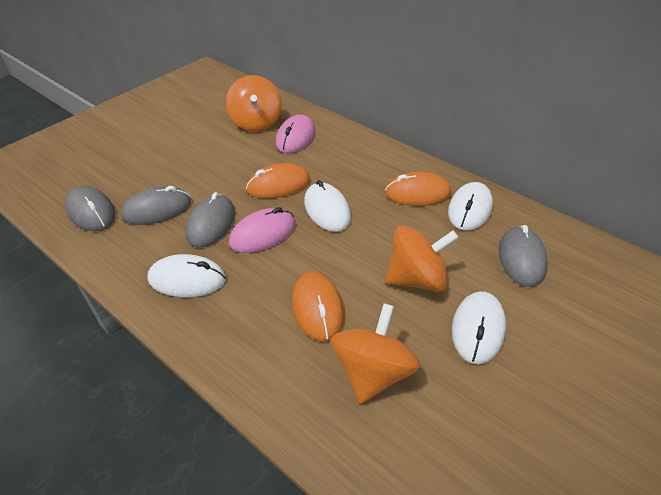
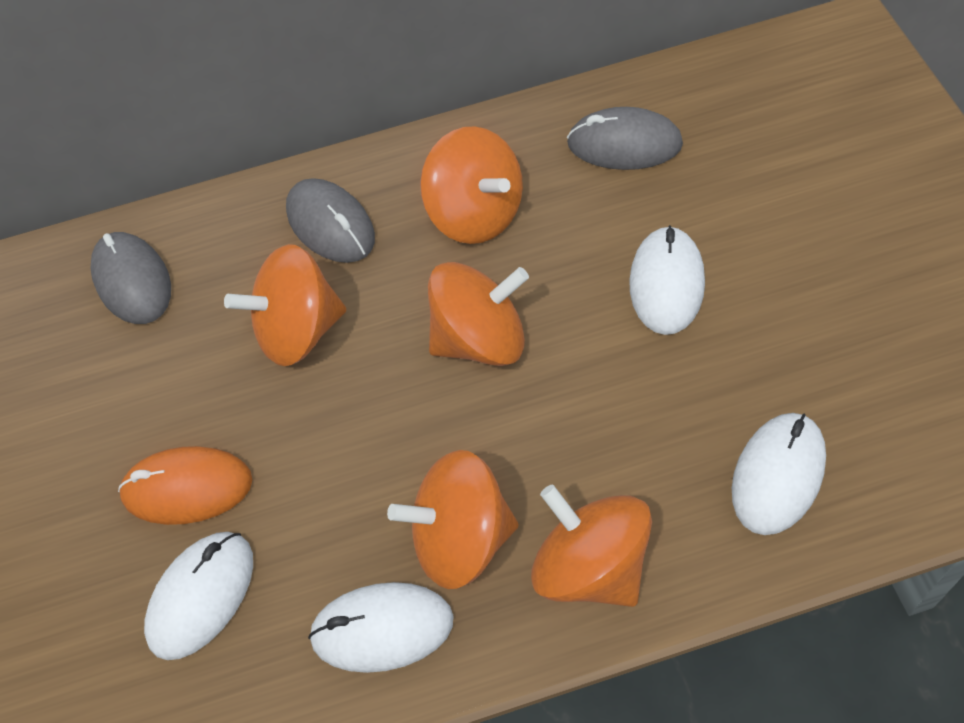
grey mouse: [65,186,115,231] [121,186,191,225] [186,192,235,248] [499,225,548,287] = 4 -> [90,232,171,324] [286,178,375,263] [567,107,683,170] = 3
orange mouse: [246,163,310,199] [292,272,344,341] [385,172,451,206] = 3 -> [118,446,252,525] = 1
orange spinning top: [226,75,282,132] [331,303,420,404] [385,226,459,292] = 3 -> [224,244,346,366] [387,450,518,589] [420,126,523,244] [428,262,529,366] [531,485,652,607] = 5
pink mouse: [229,207,296,253] [276,115,315,153] = 2 -> none = 0

